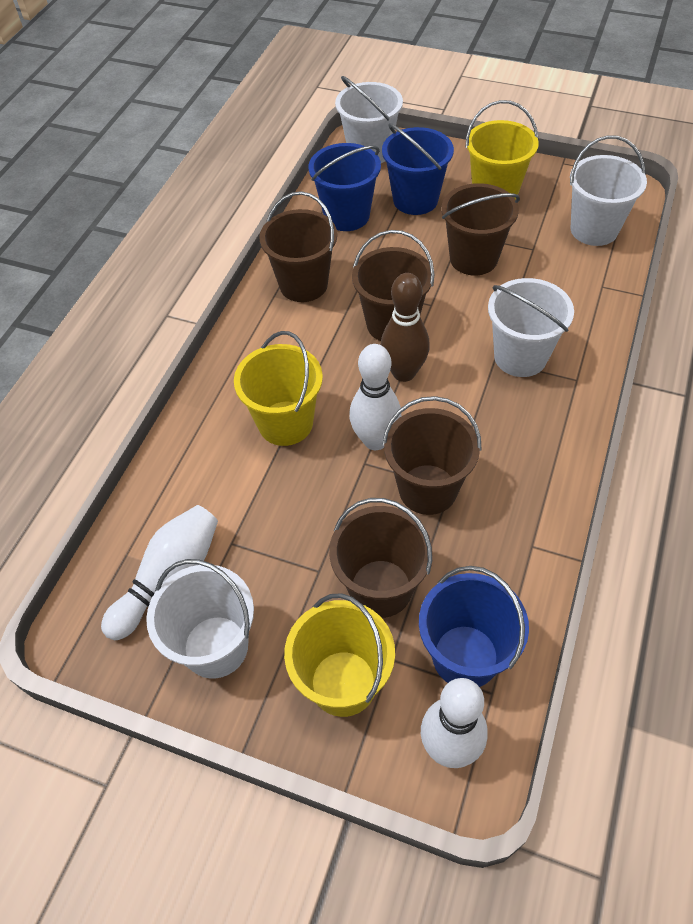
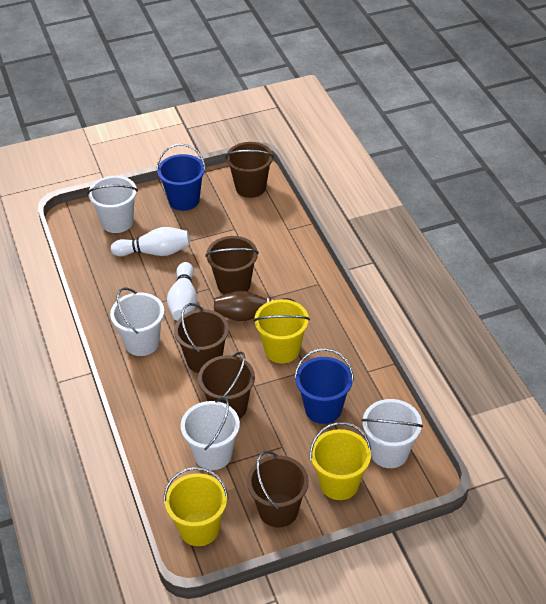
blue bucket: [309,143,381,231] [382,123,454,215] [419,566,529,687] = 3 -> [157,144,206,211] [294,348,354,424] = 2
white bowling pin: [101,505,218,640] [349,344,401,450] [421,678,488,768] = 3 -> [111,227,190,256] [167,262,197,321] = 2

